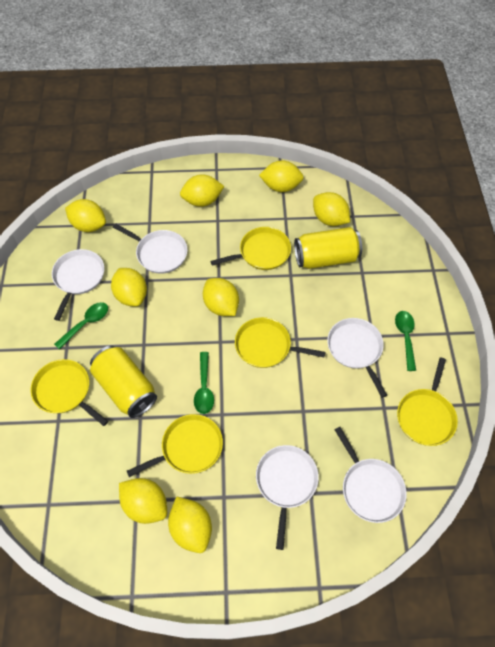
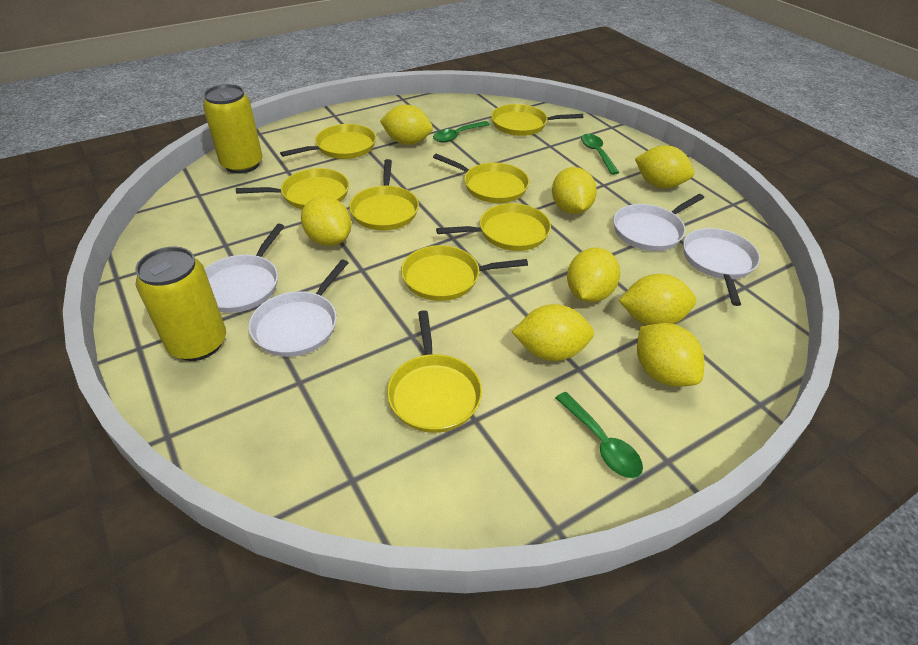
white pan: [52,249,105,321] [113,224,188,274] [256,445,319,550] [327,318,387,398] [335,427,407,523] = 5 -> [205,224,284,313] [249,259,348,357] [613,194,704,251] [683,228,760,306] = 4
yellow pan: [30,359,108,426] [127,414,223,477] [210,227,291,270] [235,317,325,368] [397,357,458,446] = 5 -> [236,168,349,210] [280,124,376,159] [349,159,419,231] [387,310,482,433] [401,245,528,301] [433,154,529,203] [436,203,551,251] [491,104,583,136] = 8

